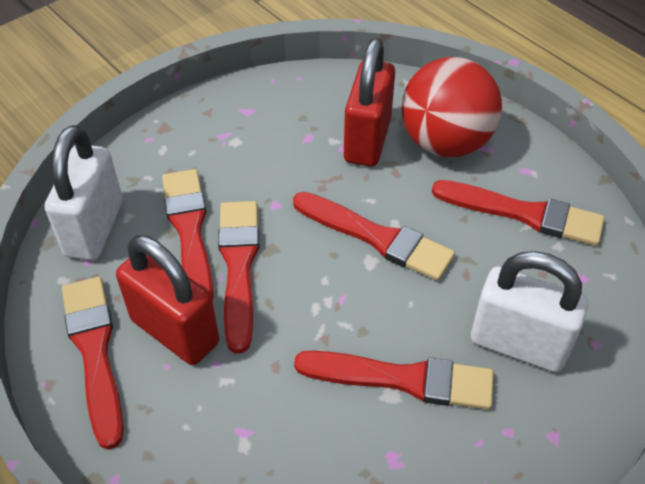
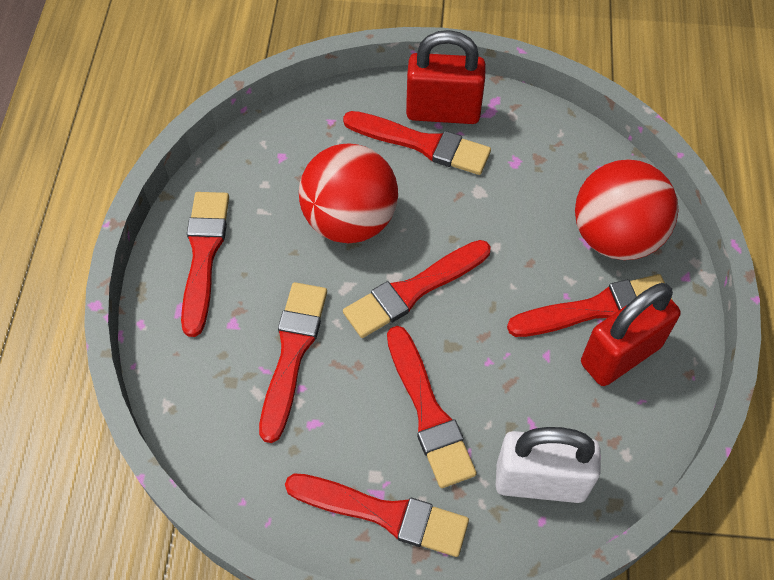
red ball: [402,57,502,157] = 1 -> [299,143,398,243] [575,159,678,260] = 2
red brush: [62,277,124,450] [162,169,214,301] [218,201,259,353] [293,192,455,281] [294,350,494,410] [432,180,605,246] = 6 -> [181,192,229,337] [259,282,327,443] [285,474,469,557] [343,111,491,175] [343,240,491,338] [387,326,477,488] [507,274,673,337] = 7
white padlock: [45,125,123,260] [471,251,588,372] = 2 -> [496,427,600,503] = 1

